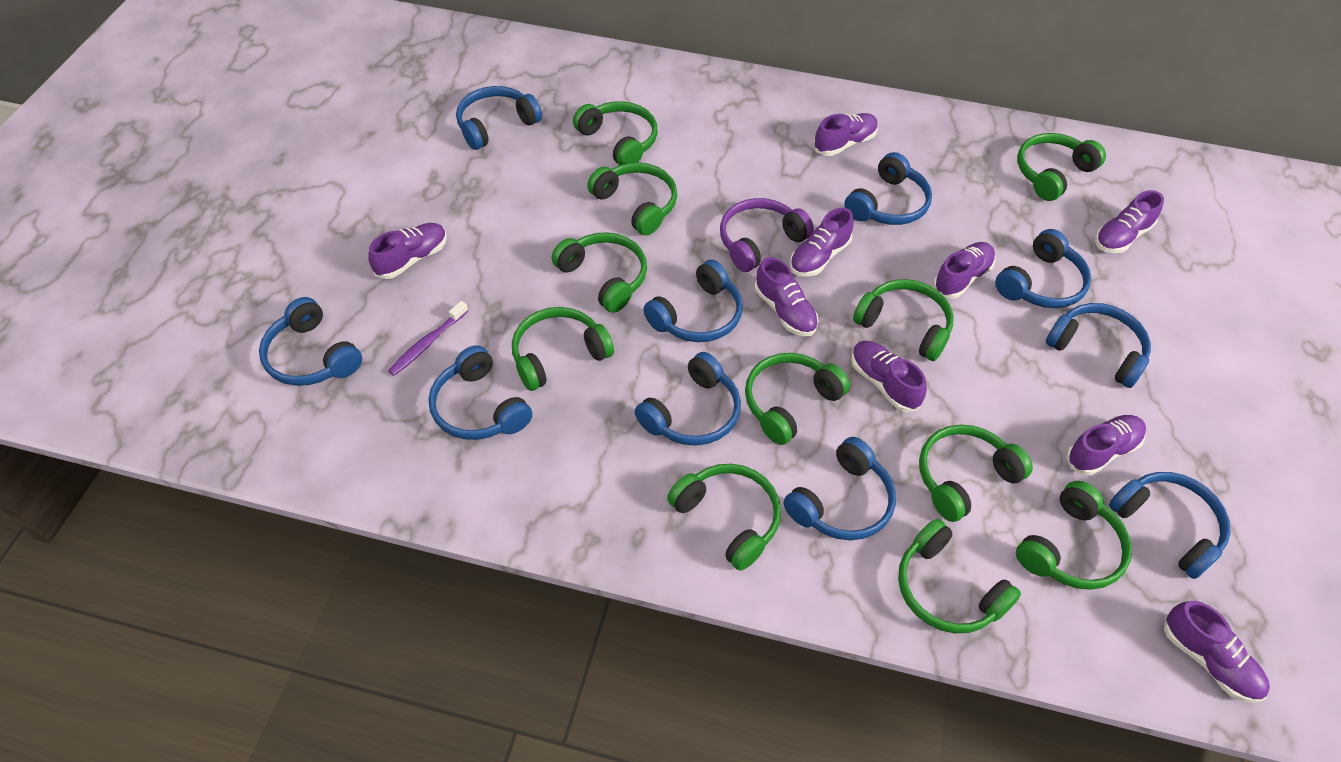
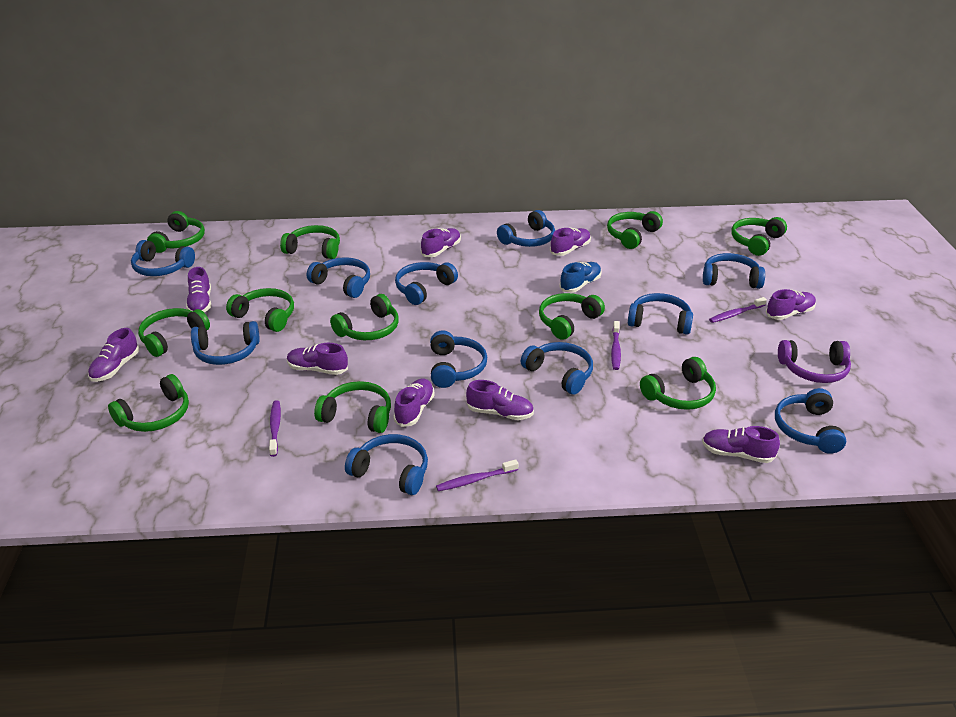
blue headphones: [259,297,362,386] [429,345,532,440] [456,86,542,150] [635,352,741,446] [643,260,743,342] [784,437,896,540] [844,152,932,225] [995,229,1091,308] [1046,303,1151,388] [1109,472,1231,579] = 10 -> [131,240,195,276] [191,321,260,365] [307,257,370,298] [345,434,428,495] [395,262,458,305] [430,330,487,388] [497,210,555,247] [521,342,593,395] [628,293,693,335] [703,253,765,289] [775,388,846,454] = 11
blue shoe: none = 0 -> [559,262,602,293] = 1
purple toothbrush: [388,301,468,376] = 1 -> [269,400,281,457] [436,459,518,491] [611,321,621,370] [709,297,767,323] = 4

